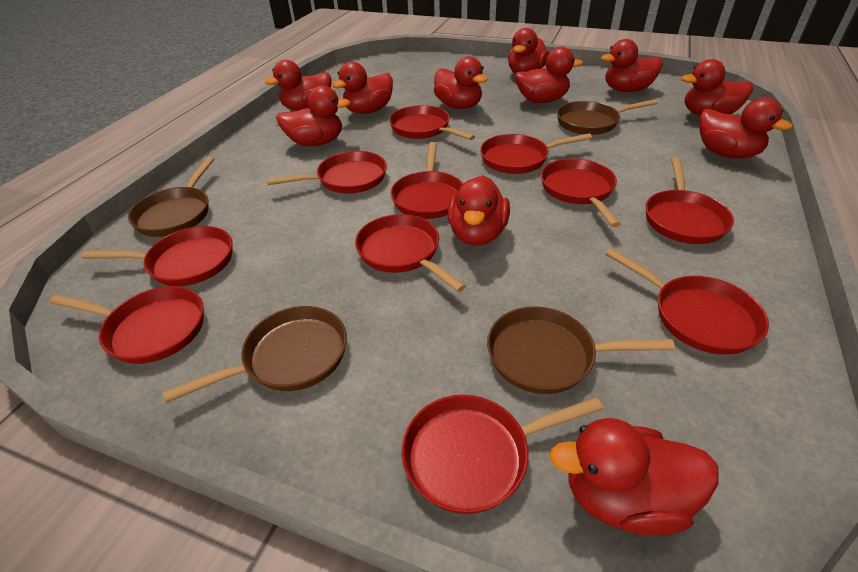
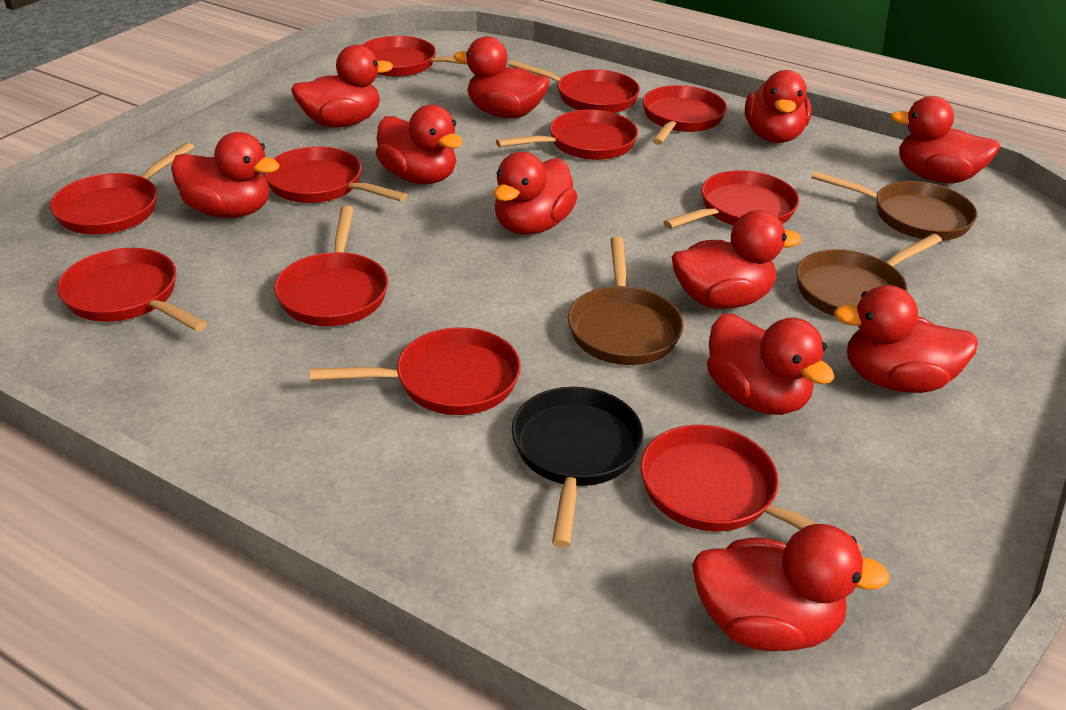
black pan: none = 0 -> [512,387,644,548] = 1
brown pan: [128,157,214,237] [162,306,347,403] [487,306,675,394] [557,99,658,135] = 4 -> [568,237,684,365] [796,234,942,316] [811,171,977,240] = 3

